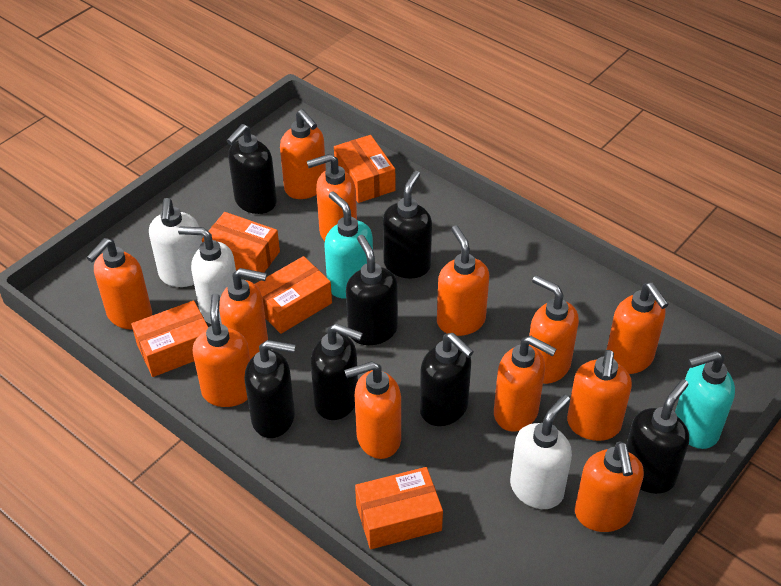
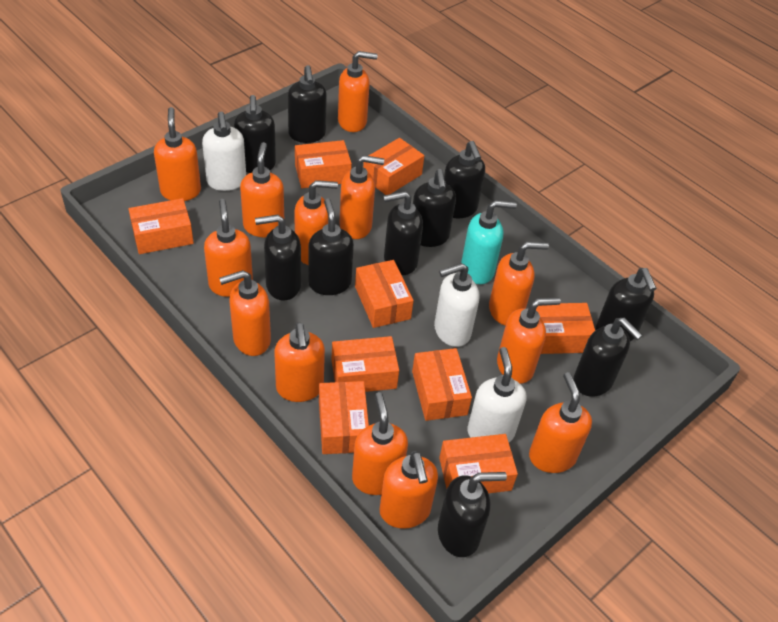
black soap dispenser: [226,124,277,214] [244,340,295,438] [310,323,363,420] [346,235,398,345] [383,171,432,278] [420,333,474,426] [626,379,689,494] = 7 -> [234,95,276,173] [255,215,301,301] [288,65,327,143] [308,198,354,295] [383,191,423,275] [413,169,456,247] [438,472,507,557] [444,141,485,218] [574,318,643,397] [596,268,657,342] = 10
orange box: [131,300,209,377] [202,212,280,273] [255,256,332,334] [334,135,395,203] [355,467,443,549] = 5 -> [129,198,194,254] [295,140,352,188] [319,381,369,454] [331,336,399,392] [355,260,414,328] [363,138,424,195] [412,348,472,421] [439,434,518,493] [536,303,595,354] = 9
orange soap dispenser: [86,238,152,329] [193,293,250,407] [219,268,268,360] [280,109,326,199] [307,154,357,241] [344,361,401,459] [437,225,489,336] [494,336,556,432] [529,275,579,384] [567,350,632,441] [575,441,644,532] [606,283,669,374] = 12 -> [154,107,201,201] [204,199,253,297] [219,270,271,356] [240,142,284,237] [274,323,325,402] [294,180,338,265] [338,51,378,132] [339,155,384,239] [352,392,408,495] [380,451,438,529] [489,242,549,326] [497,297,561,384] [529,372,592,473] = 13
turquoise soap dispenser: [324,191,373,299] [675,351,735,449] = 2 -> [461,200,517,284] = 1

